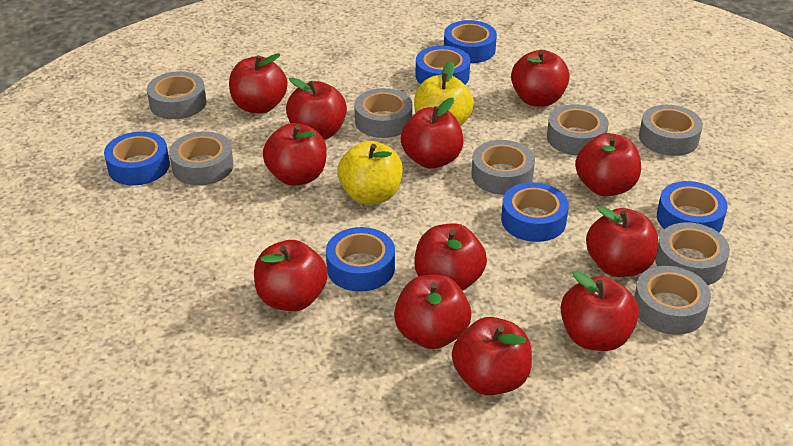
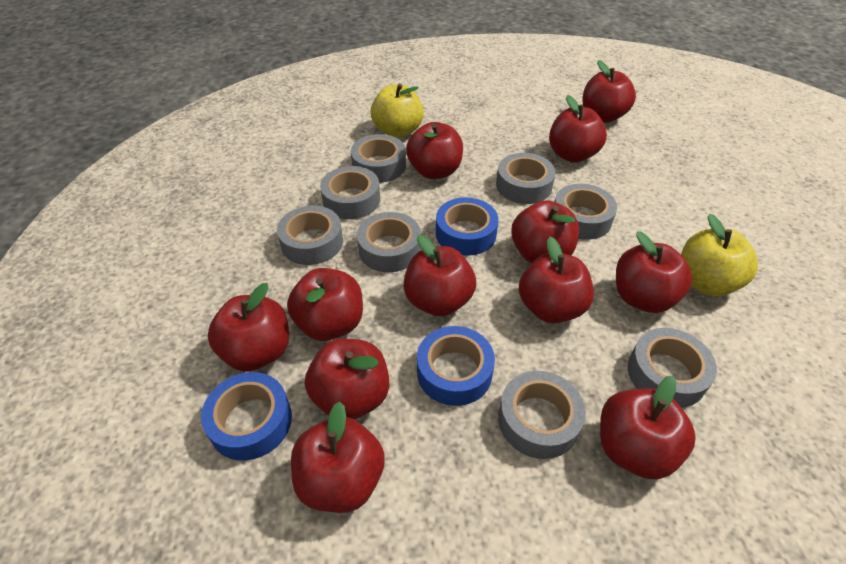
blue tape: [104,131,170,186] [326,227,395,292] [416,45,470,84] [444,20,497,63] [501,182,569,242] [657,181,728,233] = 6 -> [201,372,292,461] [417,326,495,406] [436,197,499,256] = 3

